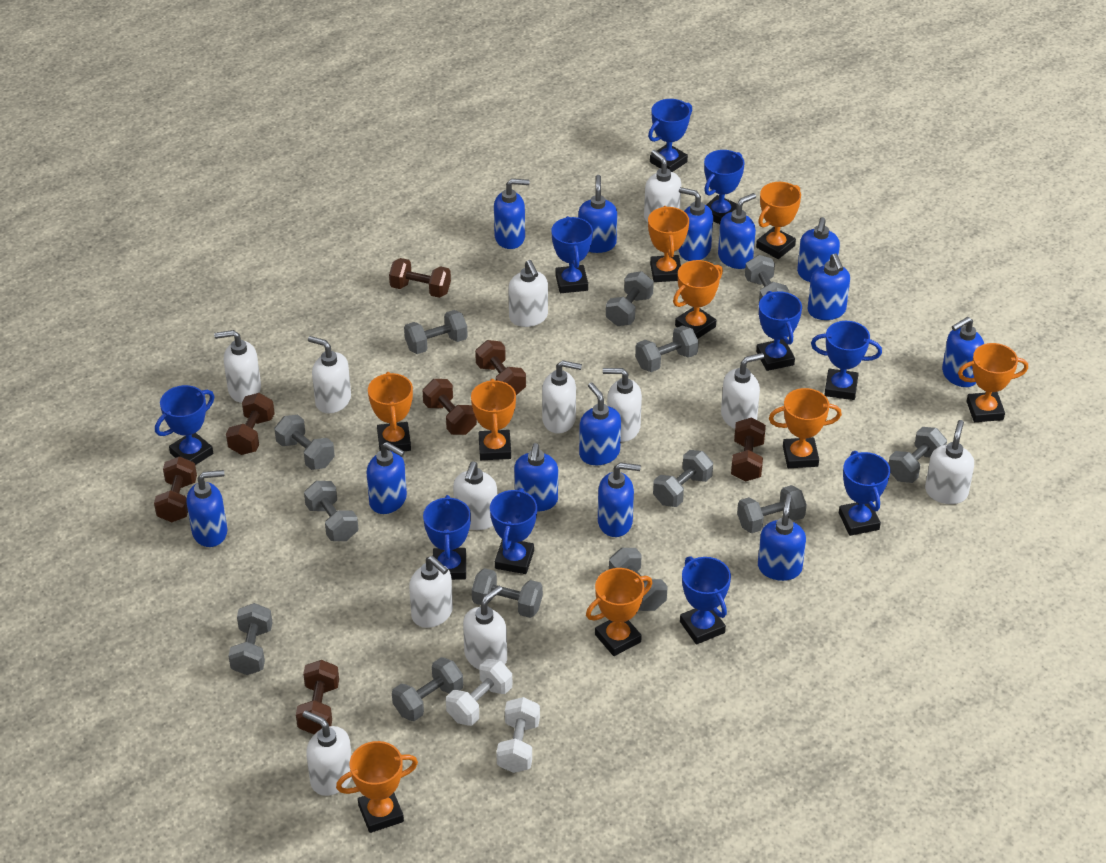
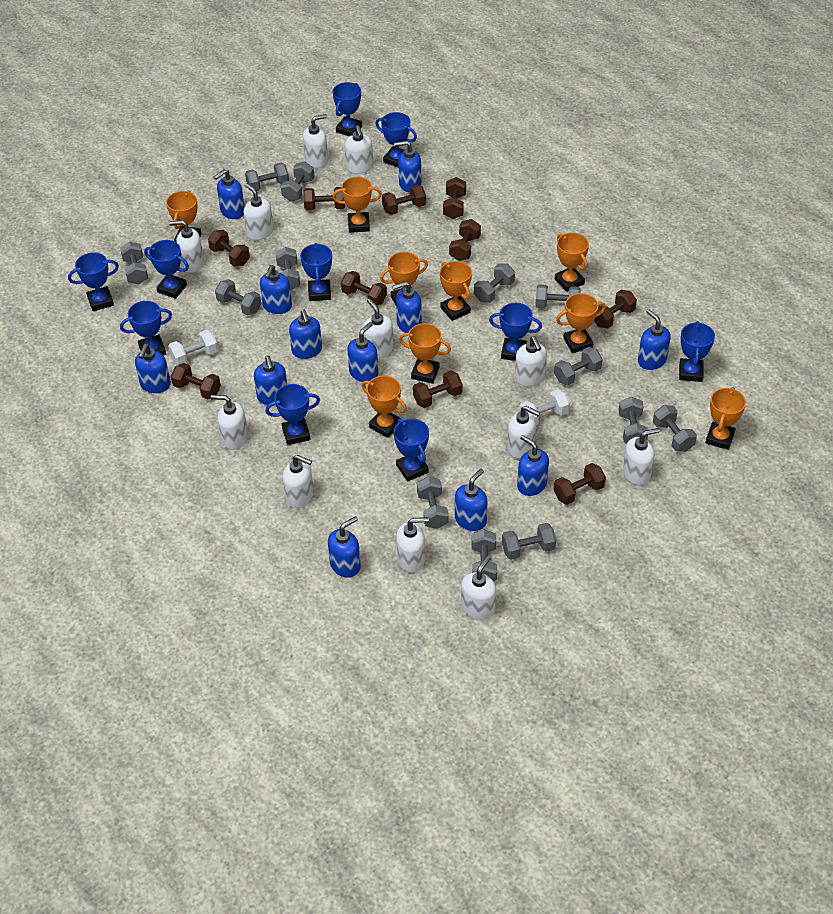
blue soap dispenser: [186,470,227,547] [366,442,407,514] [494,179,530,249] [514,443,558,511] [578,175,617,253] [579,383,621,465] [598,463,641,537] [679,187,713,261] [718,193,756,269] [758,494,806,581] [797,217,840,282] [807,253,850,320] [942,317,984,387] = 13 -> [135,344,171,393] [214,169,245,219] [254,356,287,405] [260,265,292,314] [289,309,322,359] [328,516,360,578] [347,322,378,382] [392,281,422,333] [394,141,421,192] [455,469,487,531] [517,435,549,496] [638,309,671,370] = 12
brown dumbbell: [154,456,197,522] [226,393,275,455] [296,660,339,734] [389,258,451,298] [423,379,477,435] [475,340,526,395] [731,417,766,482] = 7 -> [171,363,221,400] [208,230,250,267] [303,187,345,210] [341,271,387,306] [382,184,426,215] [413,371,462,408] [443,177,466,219] [449,219,481,261] [554,463,606,505] [594,290,637,329] = 10

